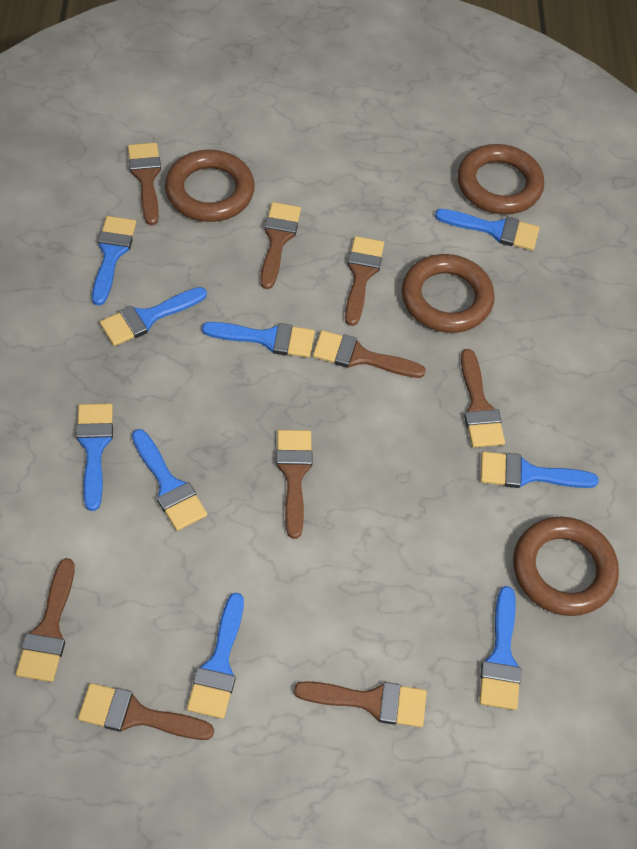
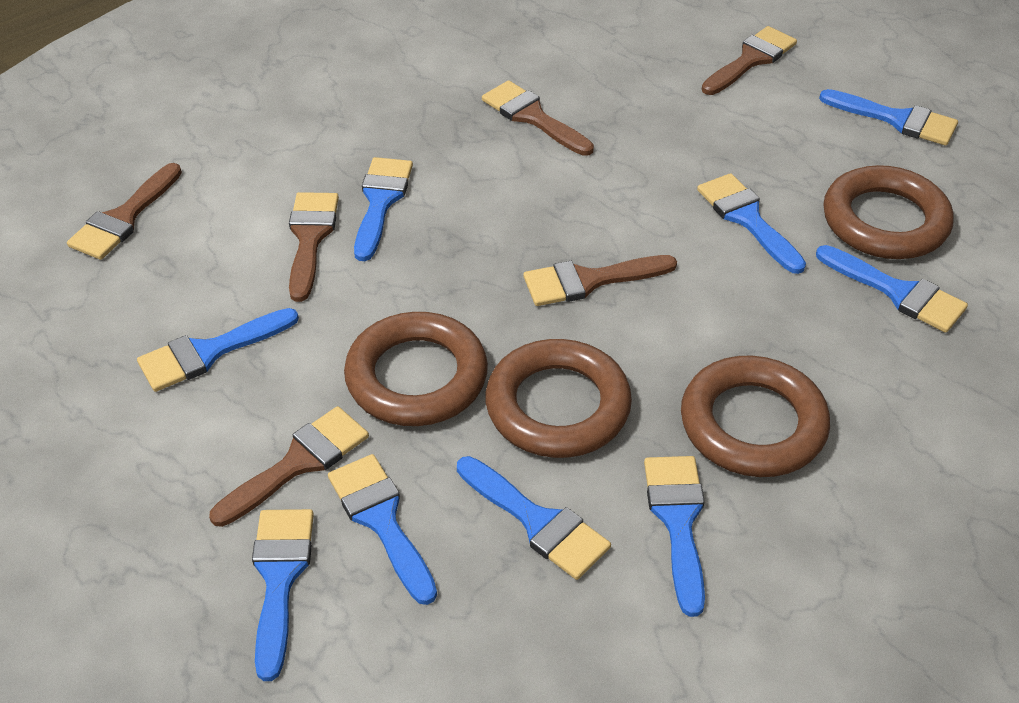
brown brush: [16,558,75,682] [78,683,214,740] [128,143,161,225] [260,202,301,289] [276,430,312,539] [294,681,427,727] [313,330,426,378] [345,236,384,326] [461,349,505,448] = 9 -> [67,163,182,260] [209,406,369,527] [289,192,339,302] [482,80,594,156] [523,255,677,306] [702,26,797,95] = 6

